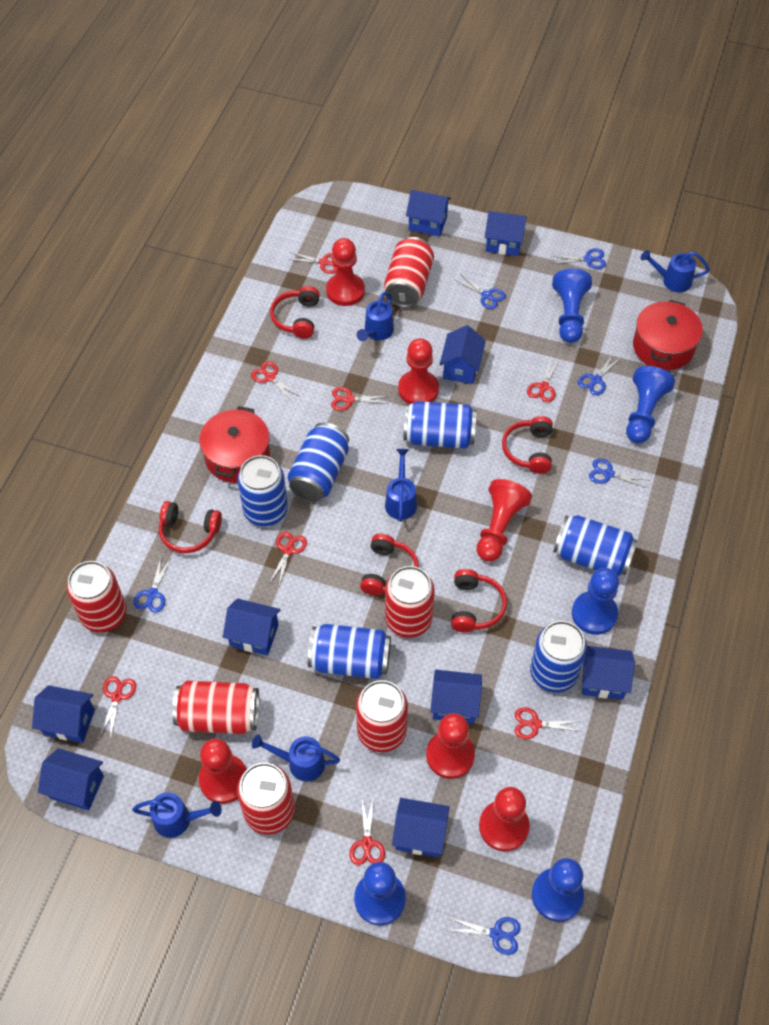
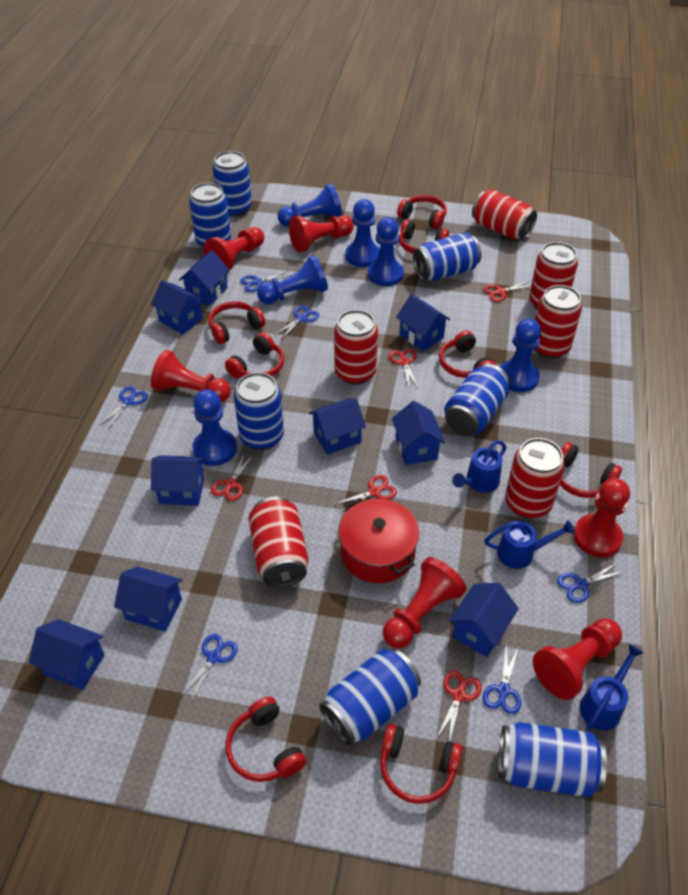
blue can: [237,455,288,526] [288,422,349,501] [308,624,391,679] [403,401,477,449] [530,621,587,693] [553,515,638,576] = 6 -> [189,183,231,248] [212,151,252,217] [234,372,284,450] [320,648,421,745] [413,232,481,281] [444,364,510,436] [498,722,607,797] = 7
blue pawn: [354,862,406,925] [532,858,584,922] [552,269,592,343] [572,568,619,635] [626,366,675,443] = 5 -> [192,390,237,466] [257,255,328,304] [278,183,342,227] [345,199,380,267] [368,217,404,286] [500,319,541,392] = 6
blue watering can: [132,792,222,838] [252,734,340,781] [357,292,394,341] [385,449,417,522] [641,250,710,292] = 5 -> [452,440,507,493] [485,520,575,569] [579,644,644,730] = 3
red headphones: [159,501,222,553] [270,286,320,339] [360,534,419,595] [451,569,507,632] [502,416,553,474] = 5 -> [208,301,265,344] [225,332,284,378] [225,696,306,782] [380,724,462,804] [397,195,447,229] [399,219,449,254] [439,330,496,378] [560,442,622,498] = 8
red pot: [199,406,270,483] [633,300,703,370] = 2 -> [338,498,419,583] = 1
red scissors: [99,676,136,739] [251,361,299,400] [269,532,307,586] [287,252,337,274] [331,387,389,411] [349,799,385,865] [515,707,582,739] [527,358,560,402] = 8 -> [211,452,254,501] [335,475,397,513] [389,348,418,387] [436,670,482,741] [483,281,531,302] = 5

